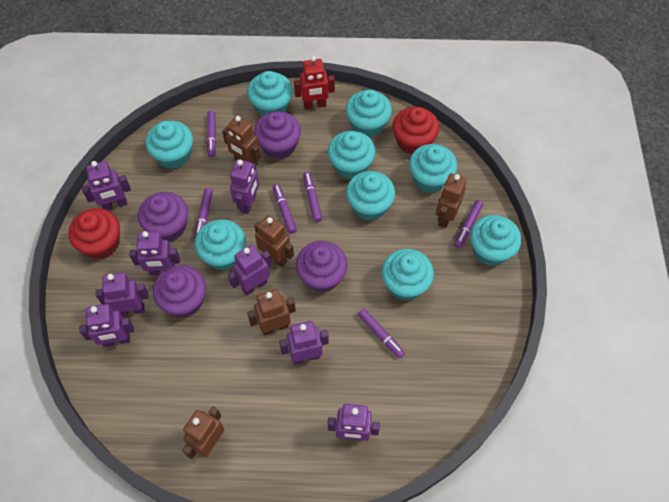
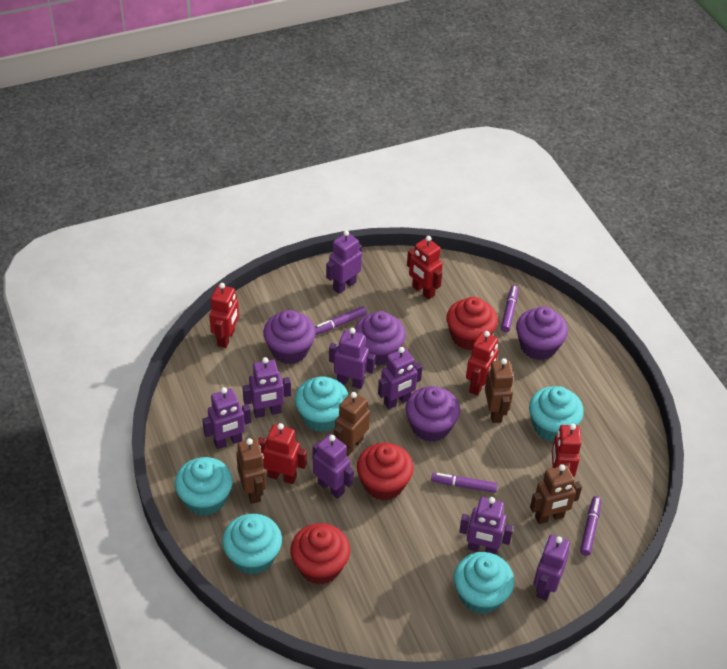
brown robot: [182,406,224,459] [222,116,261,166] [247,289,296,335] [254,215,294,267] [436,173,467,228] = 5 -> [236,438,266,504] [334,392,370,457] [485,358,514,423] [530,464,582,524] = 4
purple marker: [195,188,213,238] [207,110,216,158] [273,184,297,234] [303,172,322,222] [358,309,405,358] [454,200,483,249] = 6 -> [315,306,367,335] [431,473,497,493] [501,285,518,332] [580,496,601,556] = 4
red cupcake: [68,208,120,259] [392,107,439,154] = 2 -> [290,523,350,585] [357,443,414,501] [446,297,498,351] = 3
red robot: [294,56,335,109] = 1 -> [209,283,239,348] [258,423,307,484] [407,236,443,300] [466,331,498,396] [552,424,581,477] = 5
turquoise cupcake: [145,121,193,169] [195,219,246,270] [247,71,293,116] [328,131,376,179] [346,89,392,137] [346,171,395,221] [382,249,434,301] [409,144,457,193] [470,215,521,266] = 9 -> [175,457,233,516] [222,514,282,575] [295,376,348,432] [454,552,514,614] [529,386,584,441] = 5

